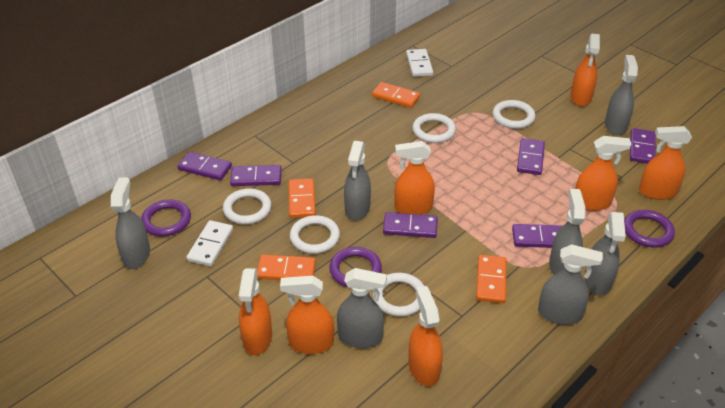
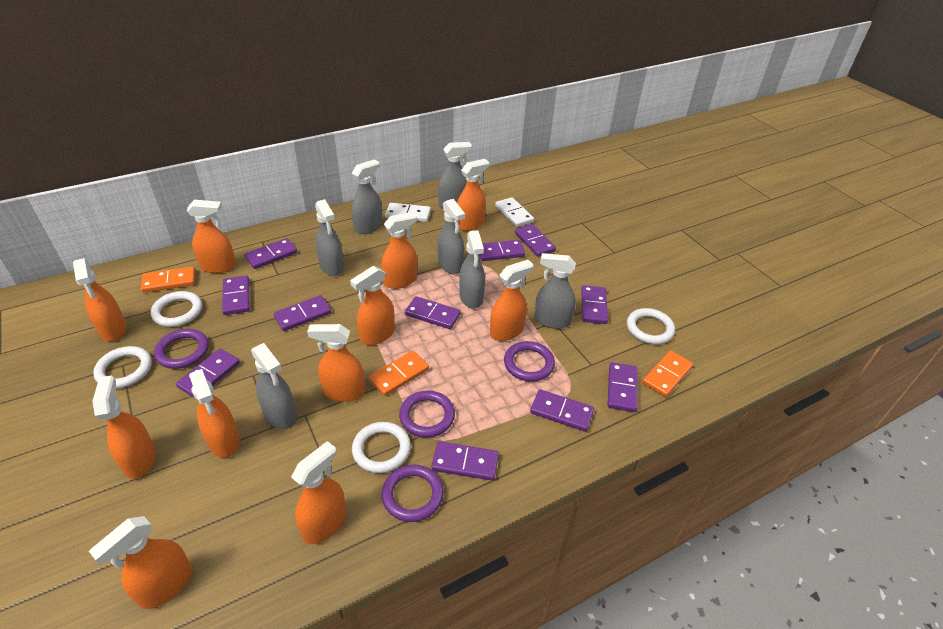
orange domino: [257,255,316,280] [289,178,316,218] [372,82,420,108] [476,255,506,303] = 4 -> [141,266,195,293] [368,351,429,396] [642,350,693,397] = 3
orange spray bottle: [239,268,272,355] [280,276,334,354] [394,141,435,215] [408,286,443,386] [570,34,600,106] [575,136,631,211] [639,126,692,200] = 7 -> [73,258,126,341] [89,516,192,609] [92,375,156,479] [186,200,236,273] [189,369,240,458] [291,441,346,544] [307,324,365,402] [350,266,395,345] [381,212,417,289] [457,159,489,231] [490,260,533,341] = 11
purple domino: [177,152,232,180] [230,165,281,186] [383,212,438,238] [512,224,562,248] [517,138,545,175] [630,128,656,164] = 6 -> [176,349,240,399] [222,276,250,315] [244,238,297,269] [274,295,332,331] [405,296,461,329] [431,441,499,481] [479,240,525,261] [515,224,556,257] [530,389,594,432] [581,285,608,324] [607,362,638,412] = 11
purple ring: [141,199,191,236] [329,247,382,287] [624,210,675,248] = 3 -> [154,329,209,369] [381,465,444,522] [399,390,455,438] [504,341,555,382] = 4
white ring: [223,188,271,224] [290,215,340,254] [373,273,424,317] [412,113,456,143] [493,100,535,129] = 5 -> [93,346,152,388] [151,291,202,327] [352,422,411,473] [627,308,675,344] = 4

